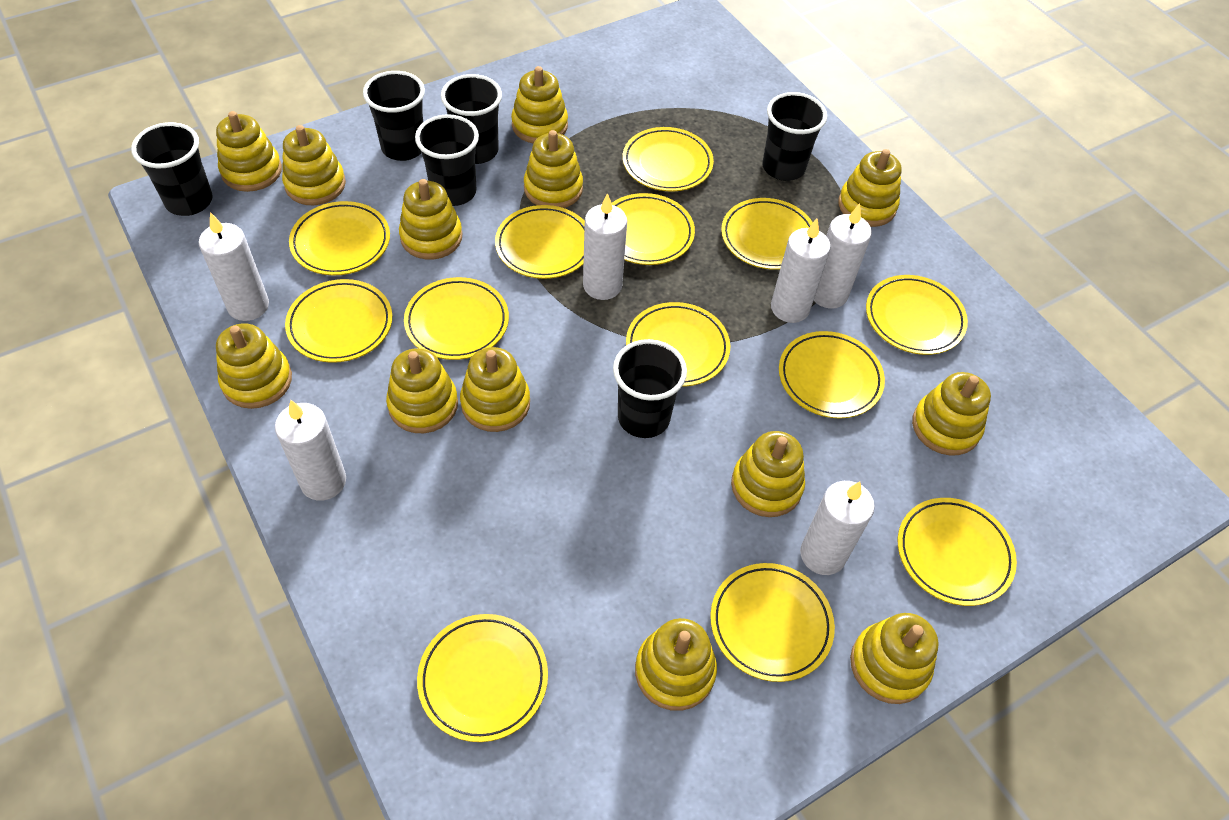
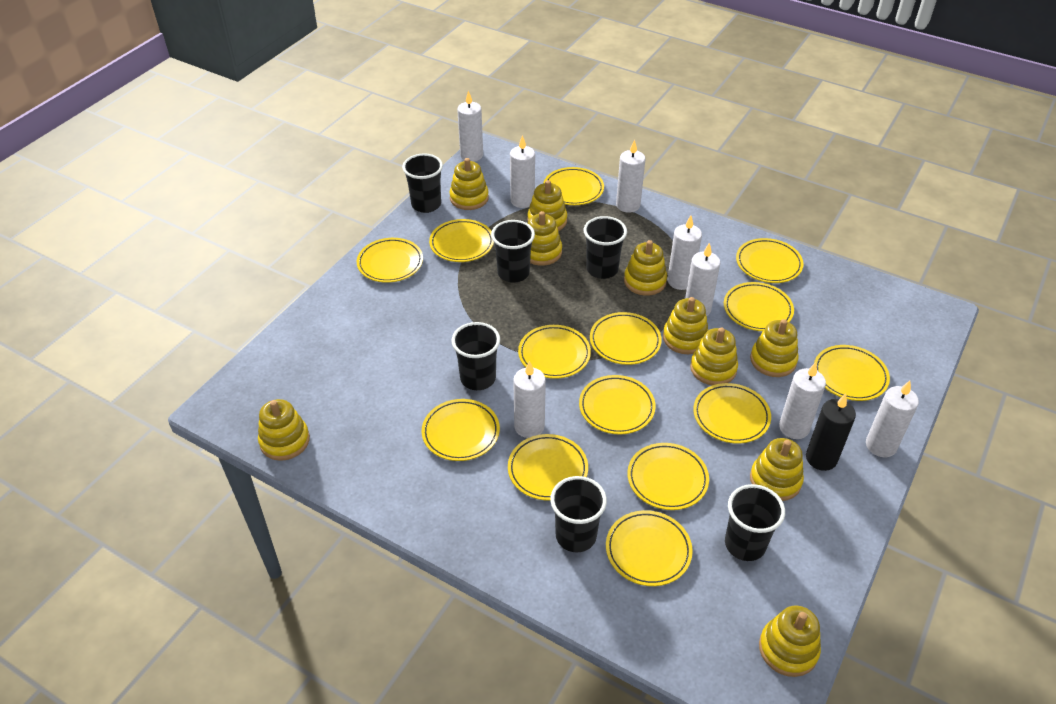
black candle: none = 0 -> [806,394,856,471] = 1
white candle: [199,212,269,321] [275,400,346,501] [583,193,627,300] [771,219,831,323] [800,481,875,575] [814,204,872,309] = 6 -> [457,91,483,162] [510,135,535,208] [513,361,546,438] [616,139,645,213] [667,215,702,290] [685,242,720,316] [779,362,826,439] [866,381,919,457] = 8
yellow plate: [285,279,392,363] [289,201,390,276] [404,277,509,360] [417,614,548,742] [495,205,585,279] [612,193,695,265] [623,127,714,191] [626,302,730,387] [710,563,835,682] [721,198,813,270] [779,331,885,418] [866,275,968,355] [898,498,1017,606] = 13 -> [357,238,423,283] [422,399,500,461] [429,219,494,262] [508,434,588,501] [518,325,591,379] [543,167,604,205] [579,375,656,435] [590,312,662,365] [606,510,693,586] [627,443,709,510] [693,383,771,444] [724,282,794,331] [736,238,803,283] [814,345,890,401] = 14
yellow stacking toy: [216,111,282,192] [216,324,292,409] [282,125,346,206] [386,348,458,433] [399,179,462,260] [460,347,530,432] [511,66,568,144] [524,130,583,208] [635,618,717,711] [731,431,805,517] [838,149,902,227] [850,613,939,704] [912,372,991,455] = 13 -> [258,399,310,461] [449,158,489,210] [527,180,567,231] [528,211,562,266] [624,240,667,296] [663,297,708,354] [690,328,738,385] [750,319,799,377] [750,438,804,501] [759,606,821,677] = 10

